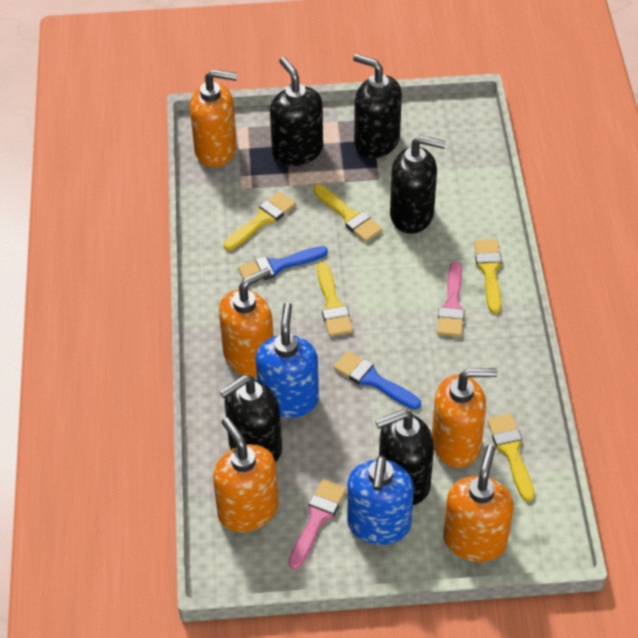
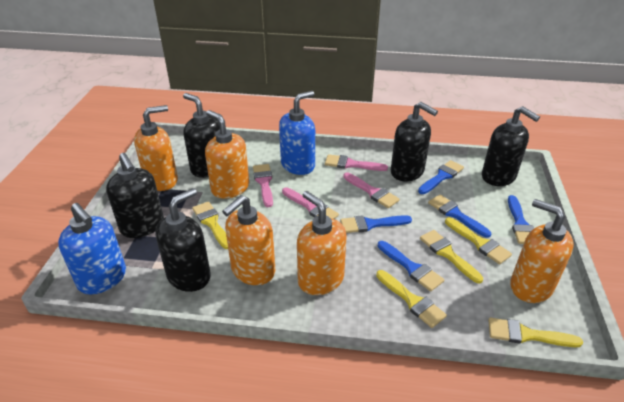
blue brush: [238,246,328,282] [334,351,421,409] = 2 -> [340,215,412,233] [377,241,444,291] [418,160,464,194] [428,194,491,238] [508,195,534,244] = 5
pink brush: [288,479,346,569] [437,262,465,337] = 2 -> [253,164,273,207] [282,187,339,219] [325,154,388,171] [343,172,400,208] = 4

